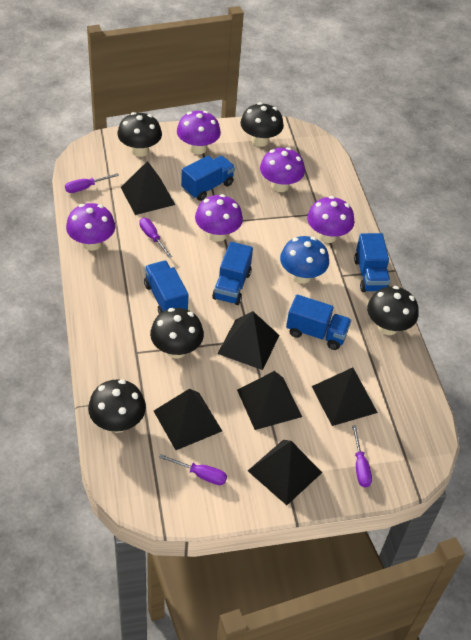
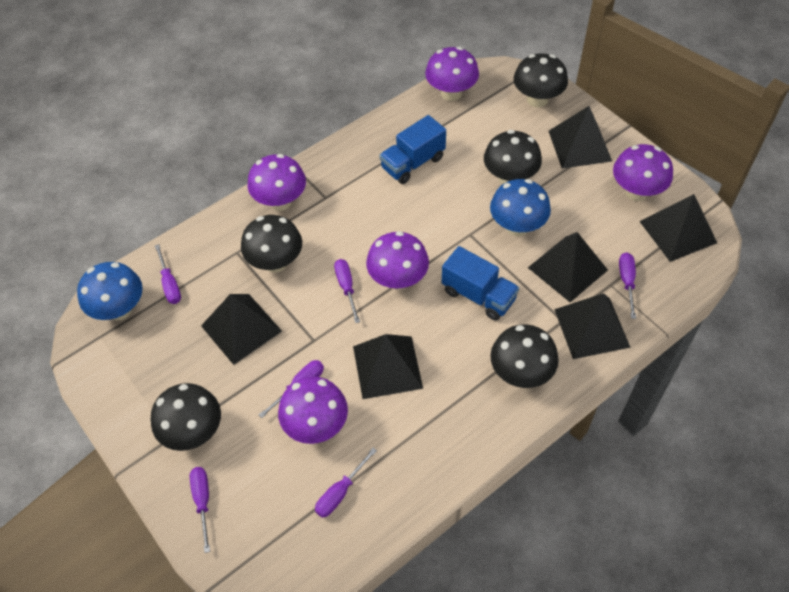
blue mushroom: [280,236,329,284] = 1 -> [77,262,143,320] [490,179,551,236] = 2
blue truck: [144,261,189,314] [181,156,235,201] [212,242,253,305] [286,295,351,350] [354,233,390,292] = 5 -> [379,115,446,184] [442,246,519,321] = 2
purple screwdriver: [65,173,119,193] [139,218,172,258] [159,454,227,485] [352,426,372,488] = 4 -> [155,244,181,304] [190,467,210,553] [259,360,324,418] [315,448,377,518] [334,259,360,323] [619,252,636,319] = 6

